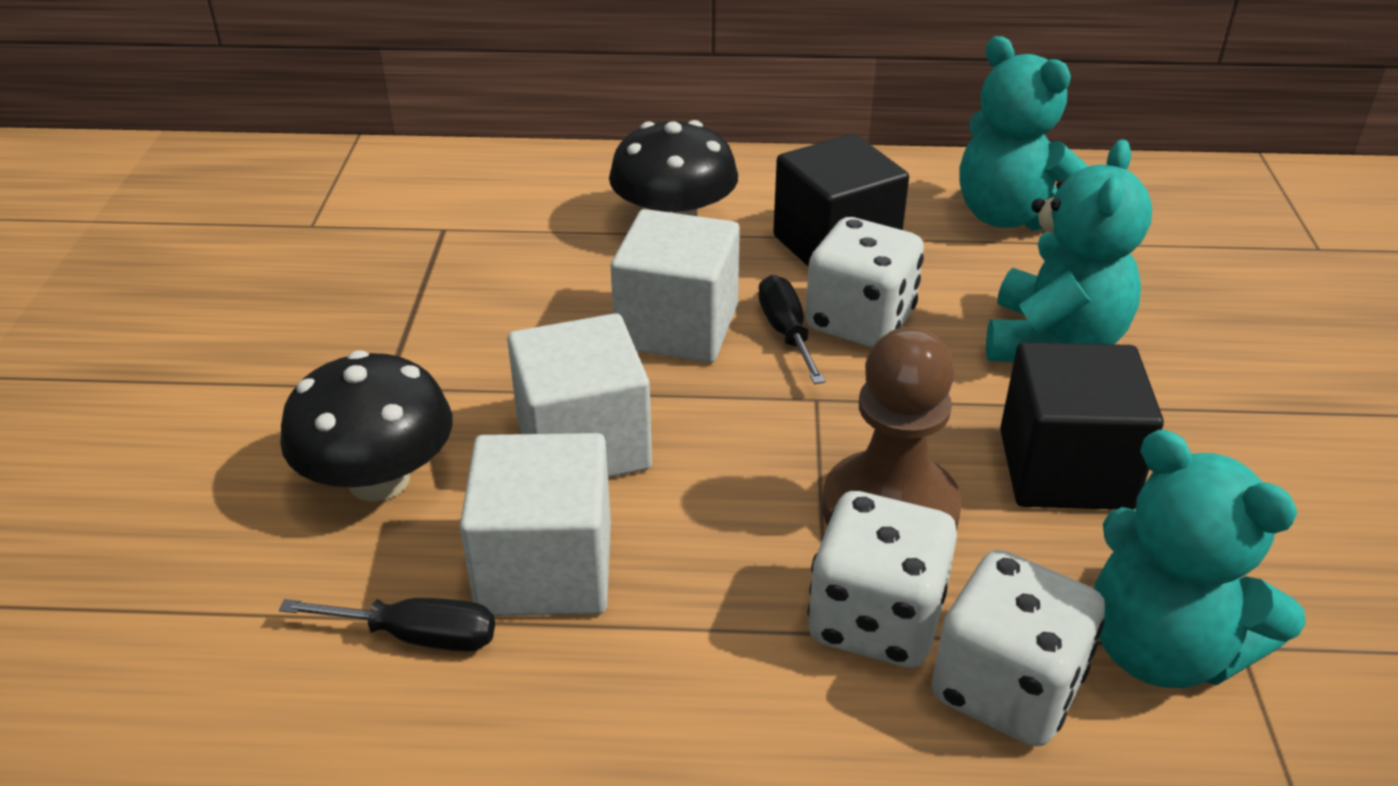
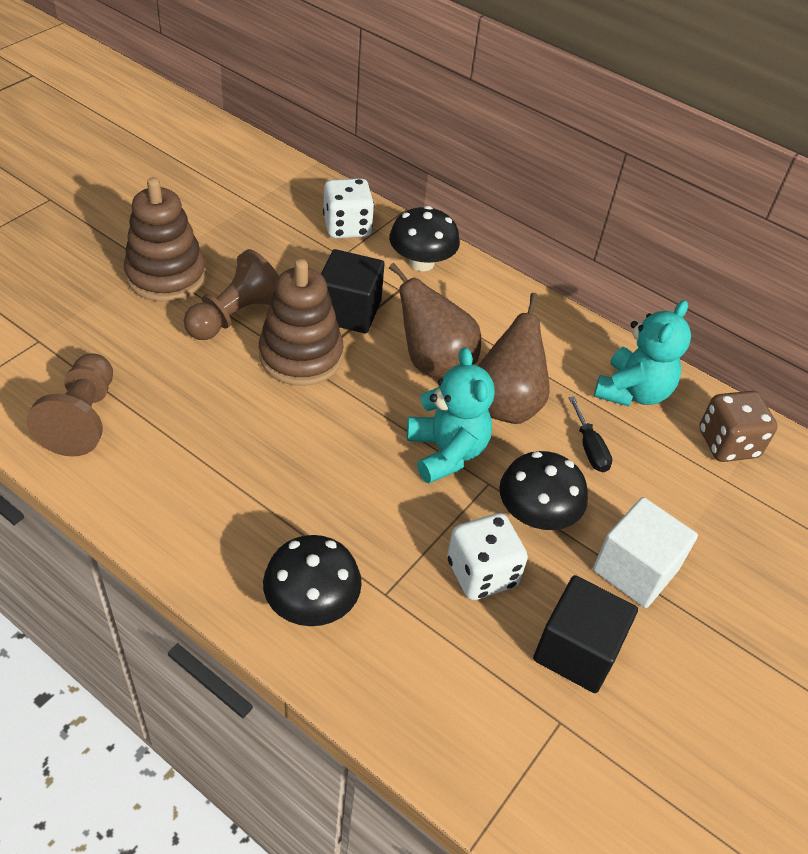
black mushroom: [280,350,452,502] [609,120,738,216] = 2 -> [263,535,362,626] [389,206,460,271] [499,451,588,530] = 3
black screwdriver: [279,598,495,652] [758,275,825,384] = 2 -> [569,397,612,472] = 1
brown dice: none = 0 -> [699,391,778,462] = 1
brown pawn: [822,327,962,530] = 1 -> [27,353,113,457] [184,249,279,340] = 2
brown pear: none = 0 -> [389,263,481,379] [478,293,550,424] = 2
brown stacking toy: none = 0 -> [124,177,206,302] [259,259,344,386] = 2
turquoise teddy bear: [960,36,1089,231] [986,139,1152,362] [1094,430,1306,688] = 3 -> [407,347,495,484] [594,300,691,407] = 2
white cube: [460,433,611,616] [507,313,652,477] [611,209,740,363] = 3 -> [593,497,698,608] = 1
white dice: [805,217,924,347] [807,491,957,668] [931,550,1105,746] = 3 -> [323,178,374,238] [447,513,528,600] = 2

